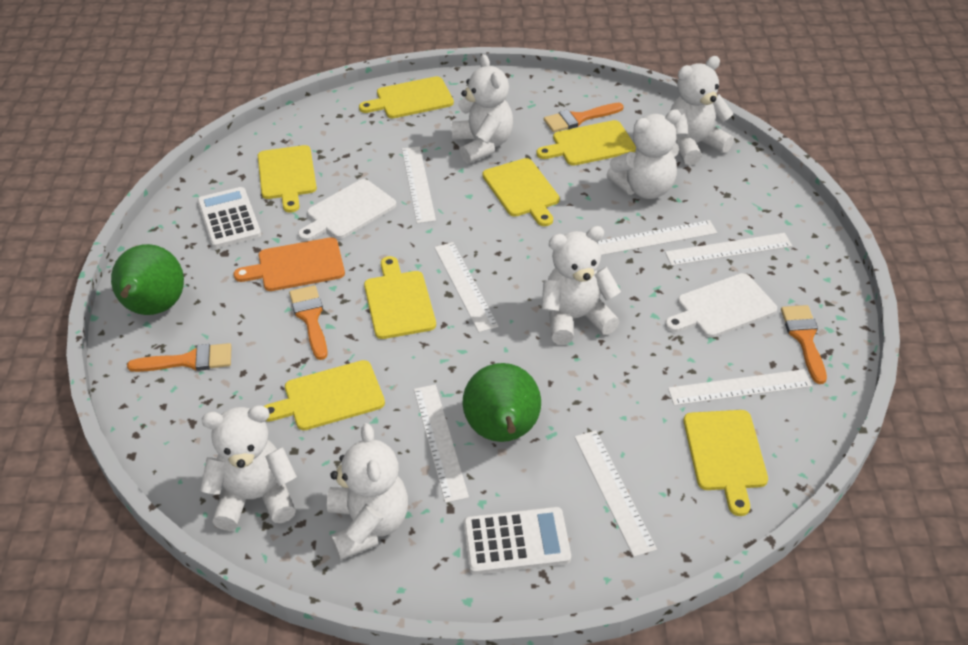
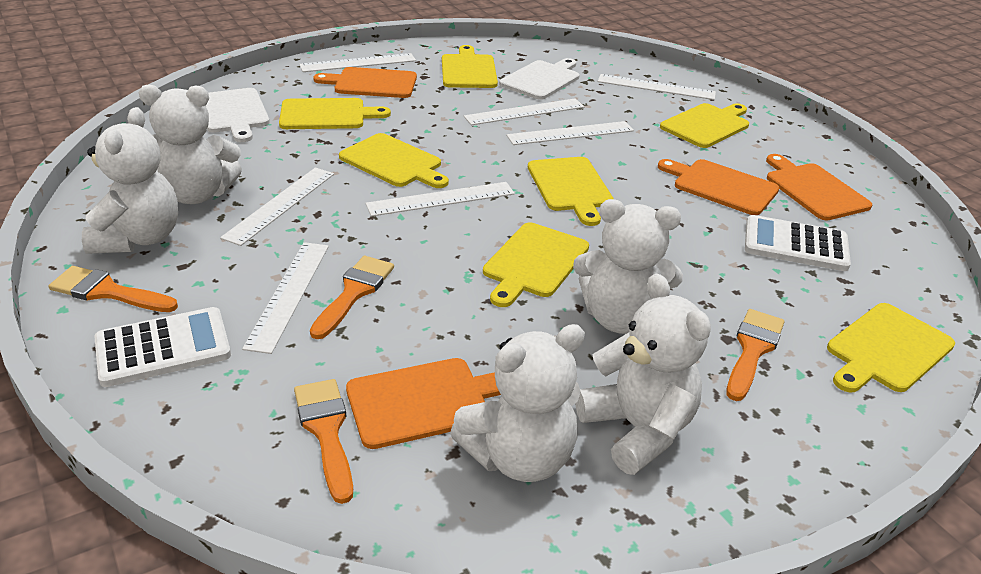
green pear: [111,244,184,315] [463,363,541,442] = 2 -> none = 0
orange cutting board: [234,237,345,291] = 1 -> [313,67,417,98] [346,358,501,449] [658,159,779,215] [766,154,872,221] = 4
white teddy bear: [200,405,297,531] [327,423,408,560] [451,54,513,164] [541,226,621,345] [607,109,681,199] [670,56,734,165] = 6 -> [82,107,178,254] [139,84,242,204] [450,324,585,482] [573,199,683,334] [575,273,711,475] = 5

